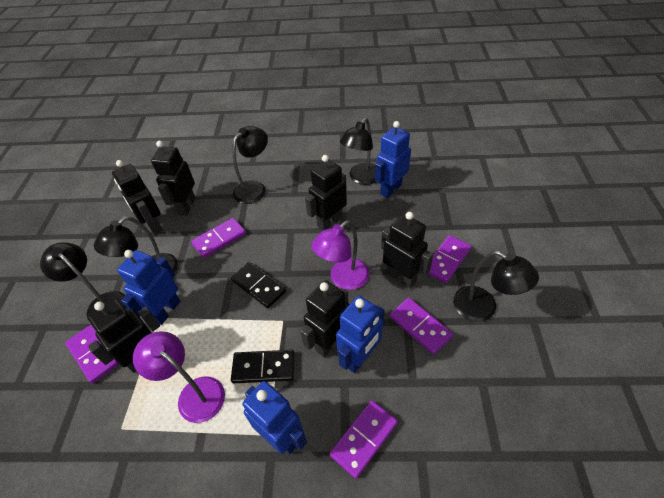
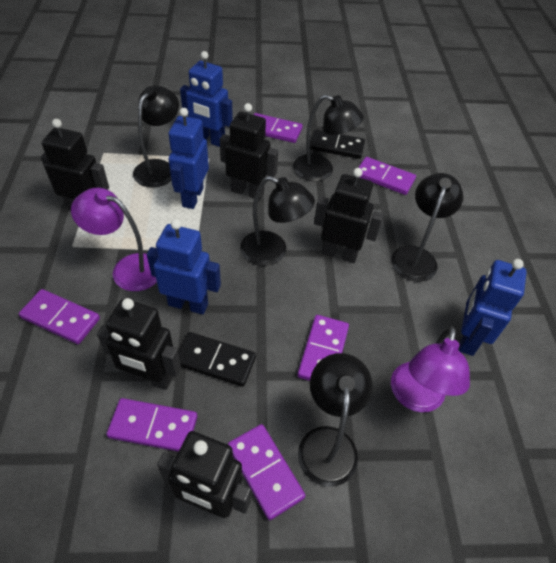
black robot: [88,299,160,373] [112,160,163,235] [151,141,196,216] [301,280,349,357] [305,155,347,231] [381,212,434,288] = 6 -> [41,119,109,211] [97,298,181,390] [157,431,251,518] [220,103,278,200] [314,168,383,263] = 5
purple domino: [65,325,119,384] [191,218,246,258] [330,400,398,479] [390,298,453,355] [428,235,472,283] = 5 -> [19,289,100,344] [107,398,197,452] [228,424,305,520] [254,113,303,143] [298,315,349,381] [358,157,416,195] = 6

